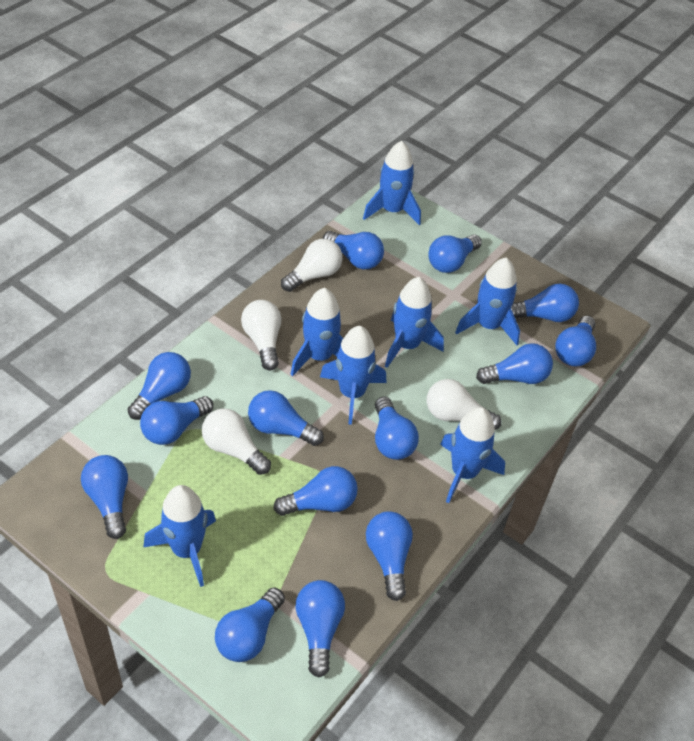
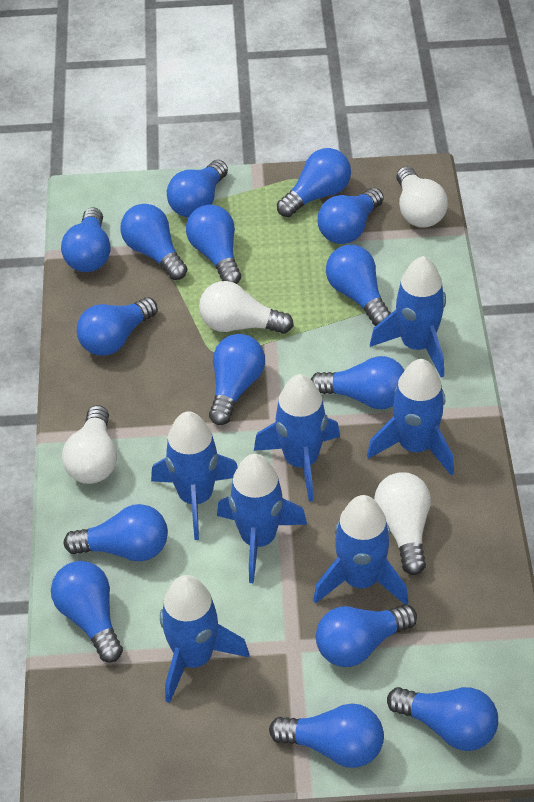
blue light bulb: [81,455,128,539] [128,352,191,420] [140,396,213,445] [215,587,285,662] [248,390,324,446] [273,466,358,516] [295,580,345,678] [323,231,384,269] [366,511,413,601] [375,397,419,460] [428,235,482,273] [476,343,553,384] [511,284,579,322] [555,316,596,366] = 14 -> [51,561,123,663] [61,207,111,272] [63,504,168,561] [77,297,158,356] [120,204,187,280] [167,160,228,218] [186,205,241,284] [209,334,265,425] [269,704,384,768] [277,148,351,217] [311,356,405,409] [316,604,417,667] [318,188,384,244] [326,245,391,326] [387,687,498,751] = 15

